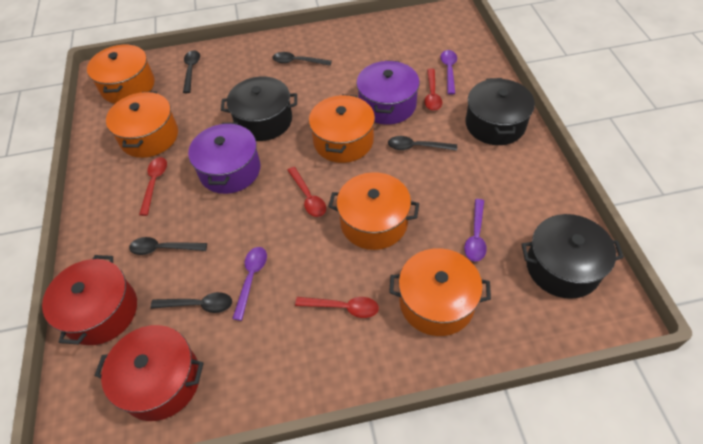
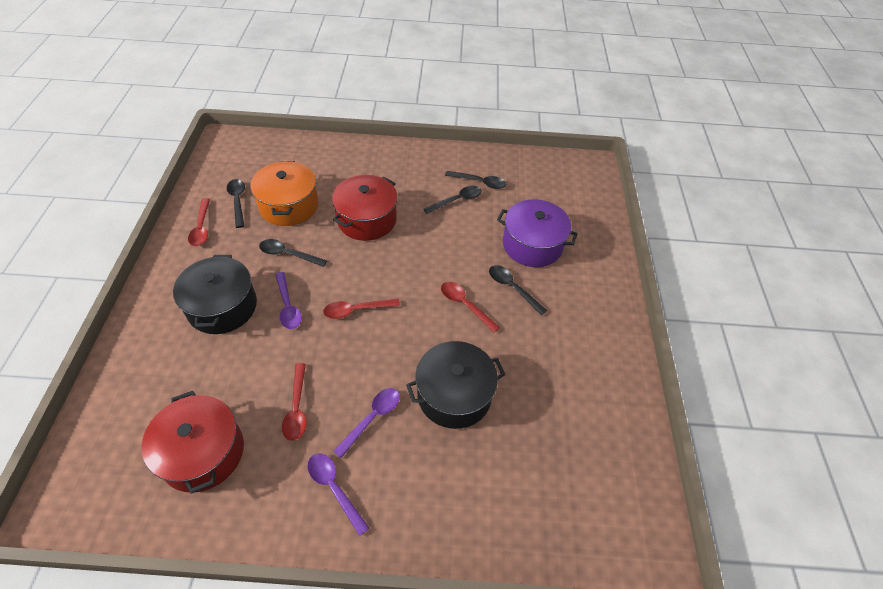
black pot: [221,76,297,141] [466,78,535,145] [521,214,624,299] = 3 -> [173,255,257,334] [406,341,506,429] = 2
orange pot: [87,44,155,104] [106,92,178,158] [309,94,375,163] [328,172,419,250] [389,248,491,336] = 5 -> [250,161,318,226] = 1
purple pot: [188,123,260,194] [357,60,420,125] = 2 -> [497,199,578,267] = 1

